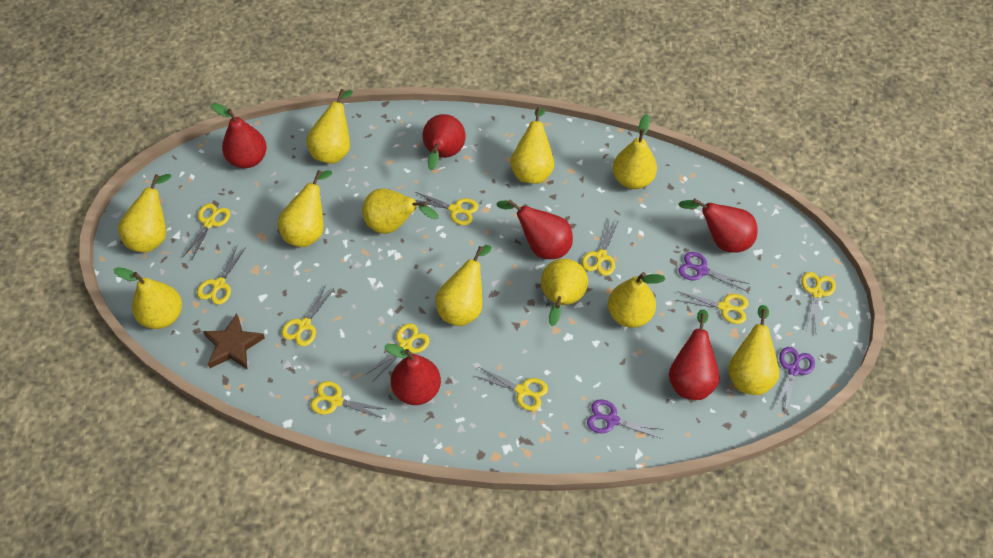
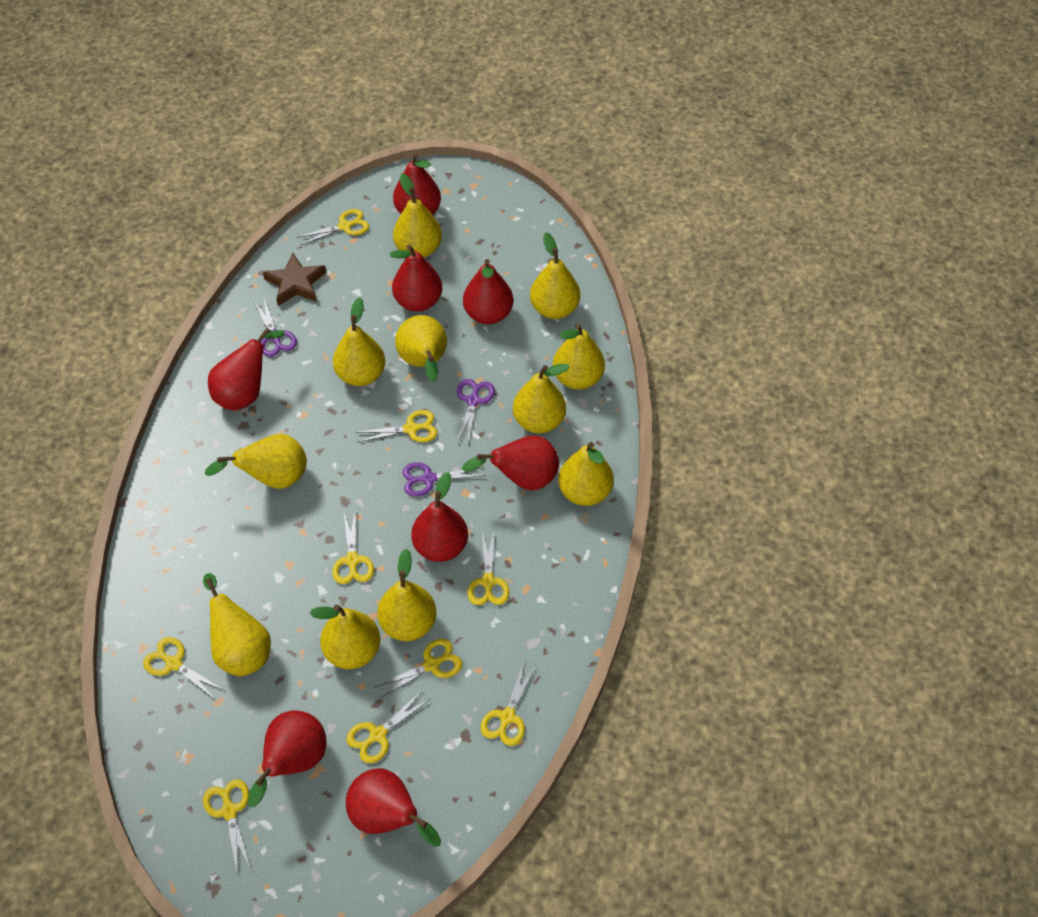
red pear: [211,103,267,168] [385,344,441,405] [422,114,466,170] [497,199,573,259] [669,309,719,400] [679,198,757,253] = 6 -> [208,328,285,410] [248,710,327,808] [346,768,441,847] [390,244,442,312] [393,154,441,215] [411,472,468,562] [462,435,559,491] [463,259,513,324] = 8
yellow scissors: [182,203,230,261] [197,246,246,305] [282,285,333,346] [311,381,385,418] [365,323,430,381] [415,192,478,225] [475,367,548,411] [582,220,619,276] [676,291,749,324] [801,272,836,332] = 10 -> [143,637,225,700] [203,779,251,875] [296,209,369,245] [332,512,374,584] [346,690,430,763] [356,410,437,442] [374,638,462,698] [467,531,510,605] [481,662,535,746] = 9

